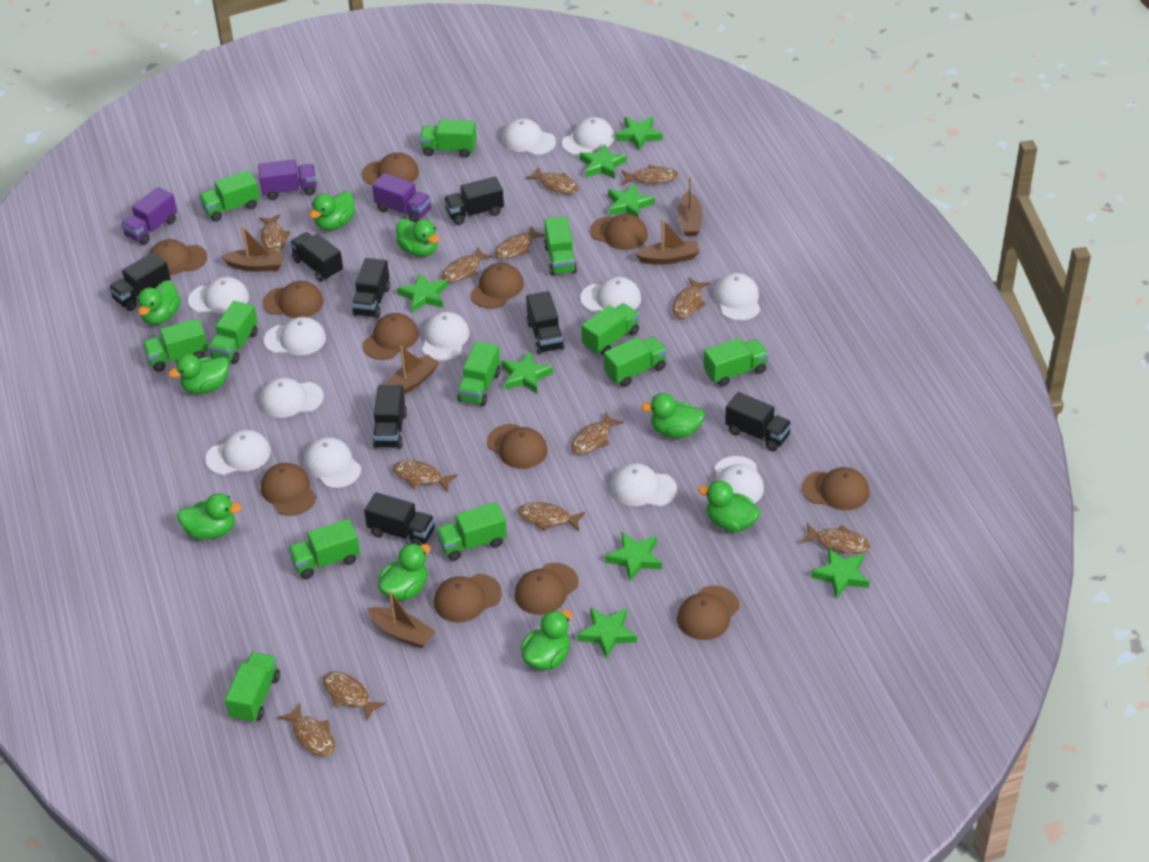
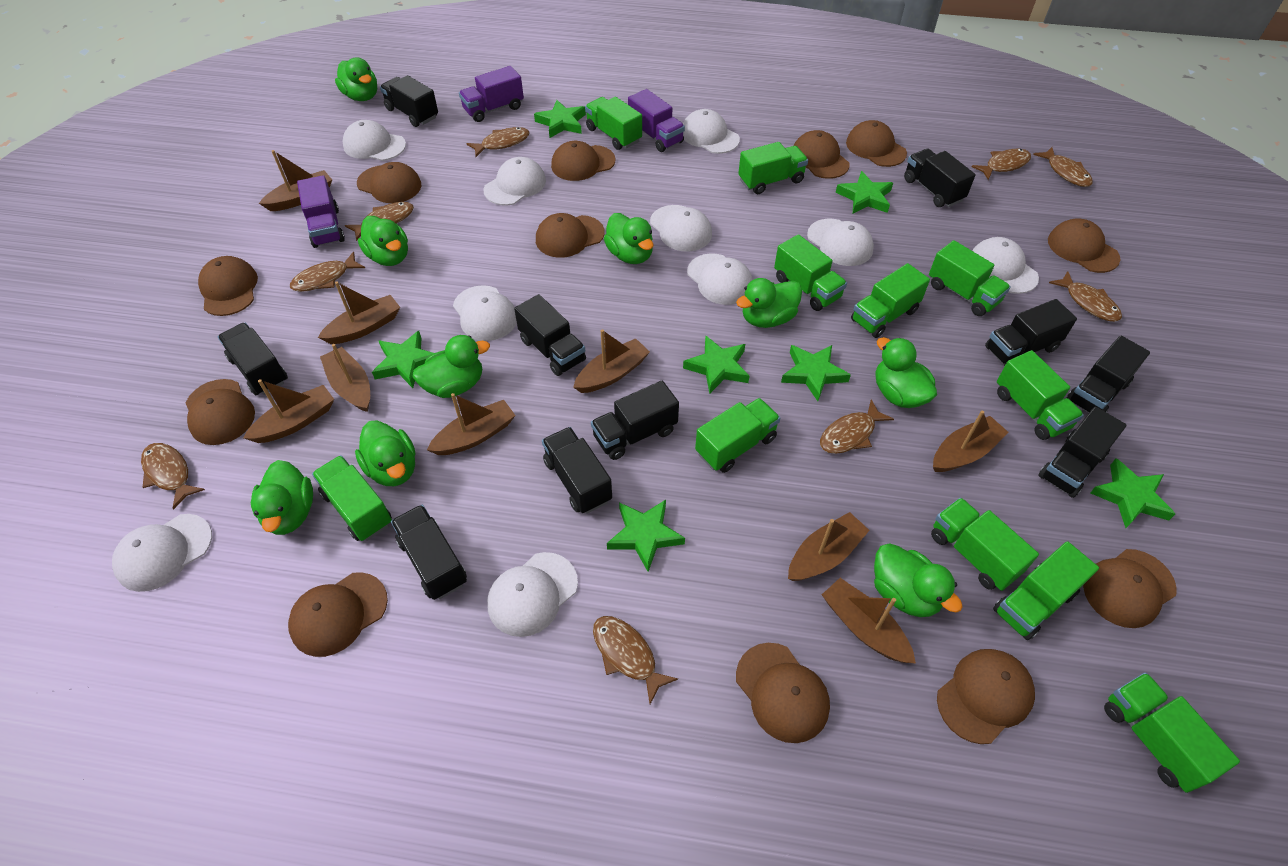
black truck: [108,252,171,311] [290,232,343,282] [352,258,390,318] [364,492,435,546] [372,385,407,449] [444,177,504,225] [526,291,565,354] [725,392,792,451] = 8 -> [218,323,288,395] [380,75,438,127] [391,505,467,600] [514,294,586,376] [542,427,612,514] [591,381,679,460] [904,149,976,207] [985,299,1077,366] [1038,407,1127,498] [1067,336,1150,413] = 10
brown boat: [221,226,285,272] [367,590,436,648] [386,346,439,394] [635,219,700,265] [677,177,703,236] = 5 -> [243,379,334,443] [259,150,332,211] [318,281,400,344] [320,344,370,412] [427,393,516,455] [573,329,650,393] [788,512,870,581] [822,578,916,663] [933,411,1009,472] = 9
brown fish: [259,214,291,252] [278,703,335,756] [323,671,386,721] [393,460,458,492] [442,247,493,283] [494,226,545,260] [518,502,585,531] [525,167,579,194] [571,412,624,455] [621,165,678,185] [672,278,710,319] [801,524,871,554] = 12 -> [141,443,205,510] [290,252,365,292] [345,202,414,241] [466,127,530,157] [593,616,678,704] [820,399,894,454] [971,149,1031,180] [1033,147,1093,187] [1049,271,1122,322] = 9
green star: [397,272,448,313] [501,351,553,394] [577,608,637,659] [580,144,627,179] [605,532,662,581] [608,183,655,218] [615,117,662,150] [811,548,870,599] = 8 -> [372,331,434,388] [534,100,586,138] [607,500,685,572] [683,336,749,394] [781,345,851,401] [836,171,893,213] [1090,458,1175,528] = 7
green truck: [143,318,208,372] [199,170,260,221] [208,301,258,364] [225,652,280,723] [288,519,360,579] [420,119,477,158] [436,502,507,561] [457,341,500,406] [544,217,577,276] [581,303,640,356] [604,337,667,387] [704,338,769,387] = 12 -> [312,455,392,541] [585,97,642,150] [695,398,781,473] [738,142,808,194] [774,234,847,311] [851,263,930,338] [929,240,1011,316] [931,498,1039,591] [993,541,1099,640] [997,350,1084,440] [1104,672,1240,793] = 11
white cap: [188,277,249,314] [205,430,271,475] [260,378,324,418] [264,317,326,355] [304,437,361,488] [422,312,470,361] [502,118,556,155] [562,117,614,156] [580,277,641,311] [610,463,677,507] [713,273,761,321] [715,456,764,504] = 12 -> [112,514,212,592] [342,120,406,161] [453,285,517,341] [483,157,546,206] [487,552,578,637] [650,205,712,252] [683,109,740,154] [687,253,753,305] [807,219,874,266] [972,237,1039,294] = 10

